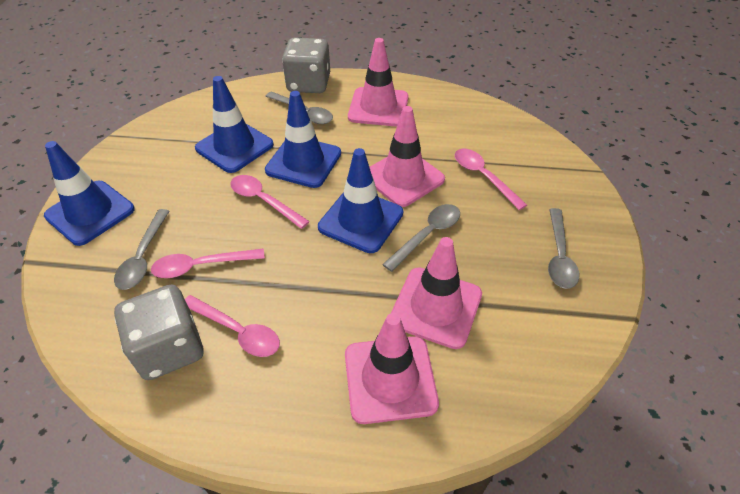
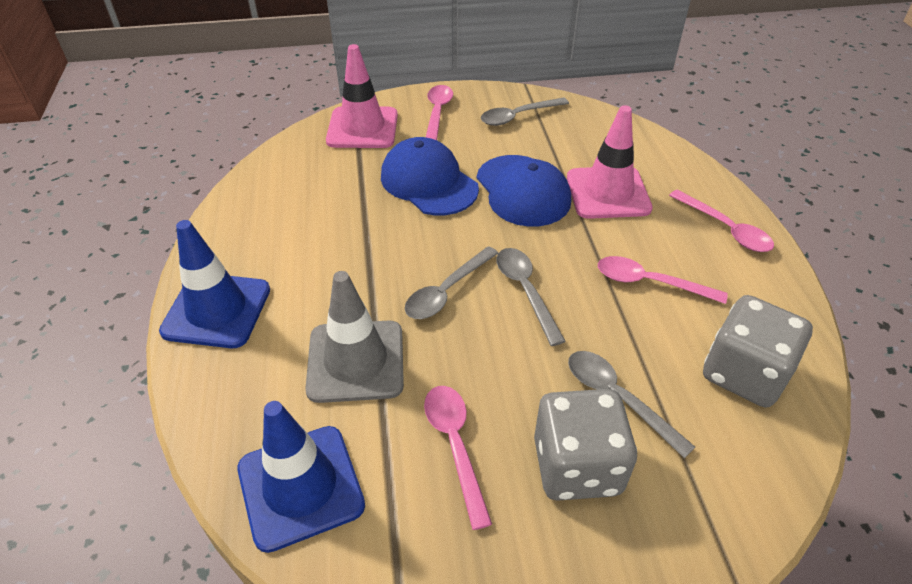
blue cap: none = 0 -> [381,137,479,216] [477,155,571,227] = 2
blue traffic cone: [44,141,135,246] [195,76,274,173] [265,91,341,188] [318,148,403,253] = 4 -> [159,220,270,348] [237,401,365,553] = 2
grey traffic cone: none = 0 -> [305,271,404,403] = 1
pink traffic cone: [345,313,439,424] [348,38,409,126] [370,106,445,207] [391,237,482,349] = 4 -> [326,44,398,148] [567,105,653,219] = 2

